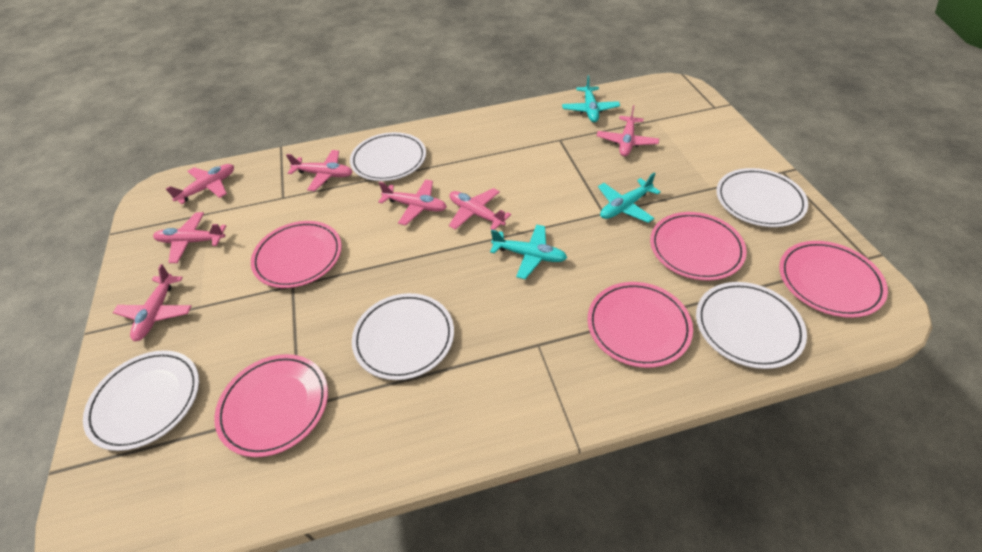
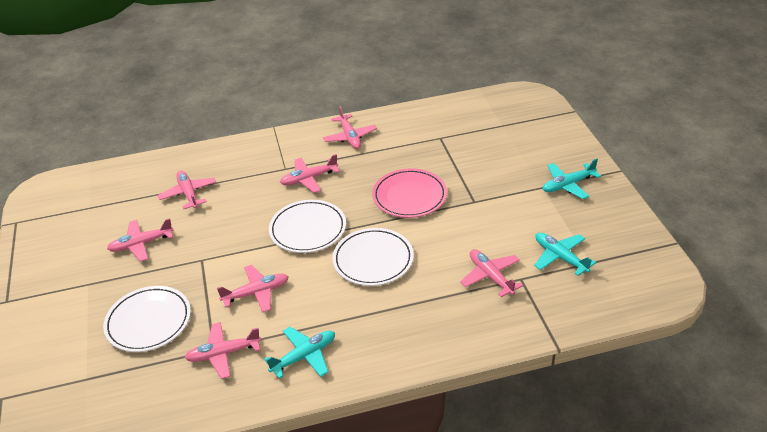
pink plate: [214,354,328,457] [251,221,342,288] [587,282,693,368] [650,212,747,280] [779,241,888,318] = 5 -> [372,168,447,218] = 1
white plate: [83,350,199,451] [350,132,426,181] [352,293,454,380] [696,282,807,369] [716,168,808,227] = 5 -> [103,286,191,352] [269,200,346,253] [333,228,414,286] = 3

